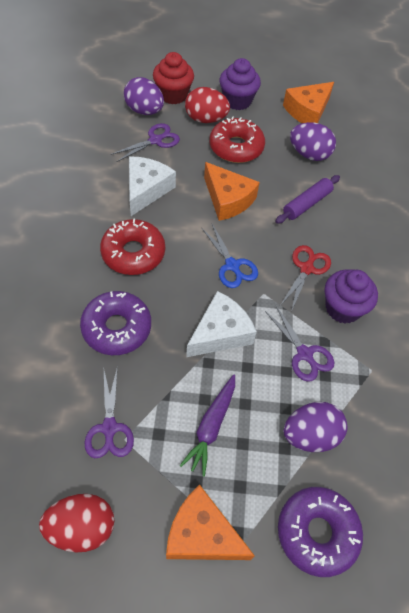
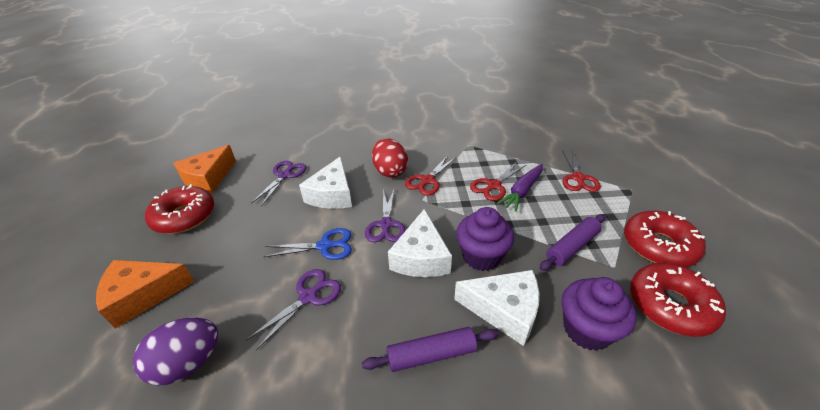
orange cheese: [166,485,255,560] [204,162,260,221] [283,82,334,123] = 3 -> [96,260,195,328] [173,145,236,193] = 2
purple donut: [80,291,151,355] [278,487,363,577] = 2 -> none = 0
purple egg: [124,77,164,115] [284,402,348,452] [290,122,336,161] = 3 -> [133,318,218,386] = 1
purple rolling pin: [275,175,340,224] = 1 -> [362,327,499,372] [540,214,605,271] = 2
red cupcake: [153,52,194,104] = 1 -> none = 0
red donut: [100,219,165,275] [209,116,265,163] = 2 -> [145,184,214,234] [624,211,706,267] [630,263,726,337] = 3
red egg: [39,494,115,553] [185,87,230,123] = 2 -> [372,138,408,178] = 1
red scissors: [280,245,331,312] = 1 -> [405,155,457,196] [470,162,526,201] [562,150,601,192] = 3
white cheese: [129,156,176,216] [186,291,257,357] = 2 -> [299,156,352,209] [388,209,452,277] [454,270,539,346] = 3

